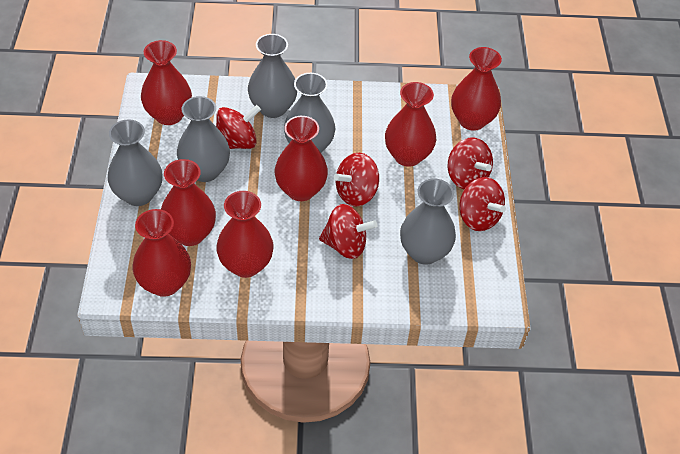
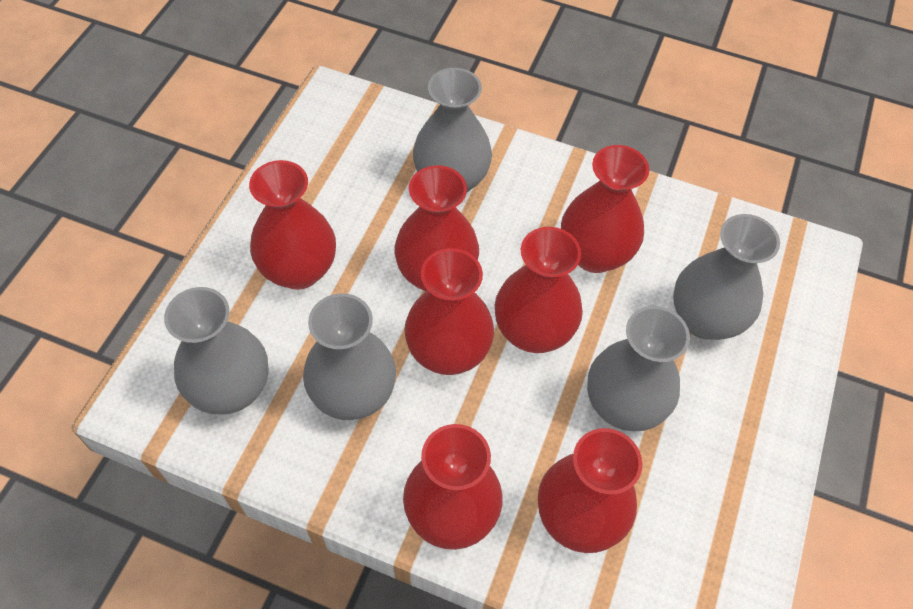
red spinning top: [216,105,261,149] [319,204,377,259] [334,153,379,206] [448,137,493,189] [459,177,506,231] = 5 -> none = 0

